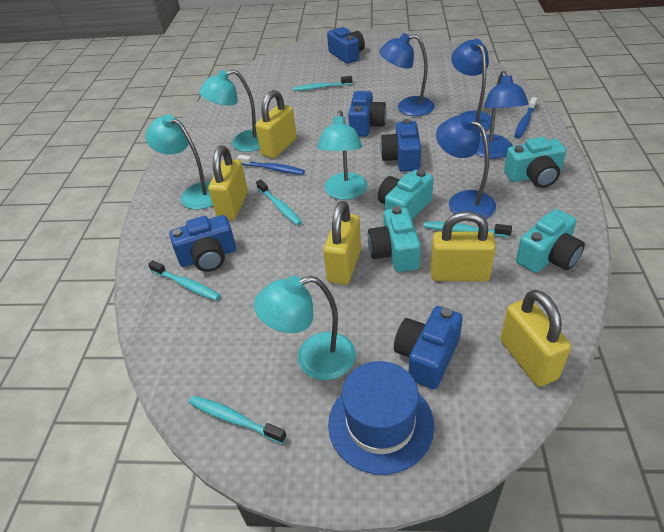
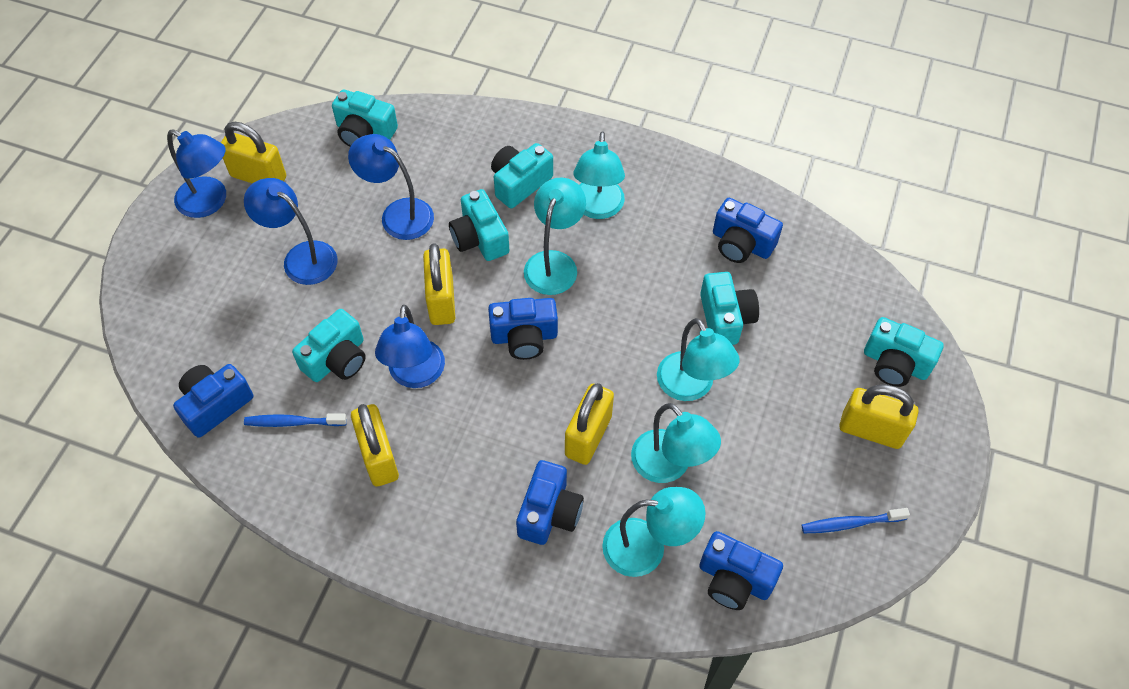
blue hat: [328,361,434,475] = 1 -> none = 0
turquoise camera: [368,206,421,272] [378,169,433,219] [504,137,566,188] [516,209,585,273] = 4 -> [292,309,366,382] [332,89,398,147] [449,189,510,261] [491,143,553,208] [700,272,759,345] [864,317,944,387] = 6
turquoise lamp: [145,114,213,210] [199,69,260,152] [254,276,356,380] [317,111,368,200] = 4 -> [524,177,586,295] [573,131,625,219] [602,487,706,577] [631,403,721,483] [657,318,739,401] = 5
turquoise toothbrush: [148,260,220,301] [189,395,287,444] [256,179,302,225] [293,76,352,91] [423,222,512,237] = 5 -> none = 0

